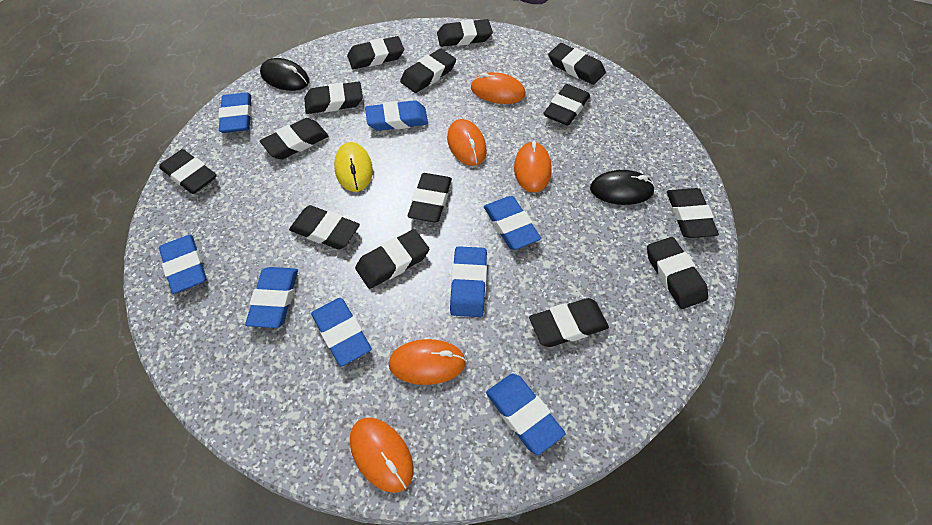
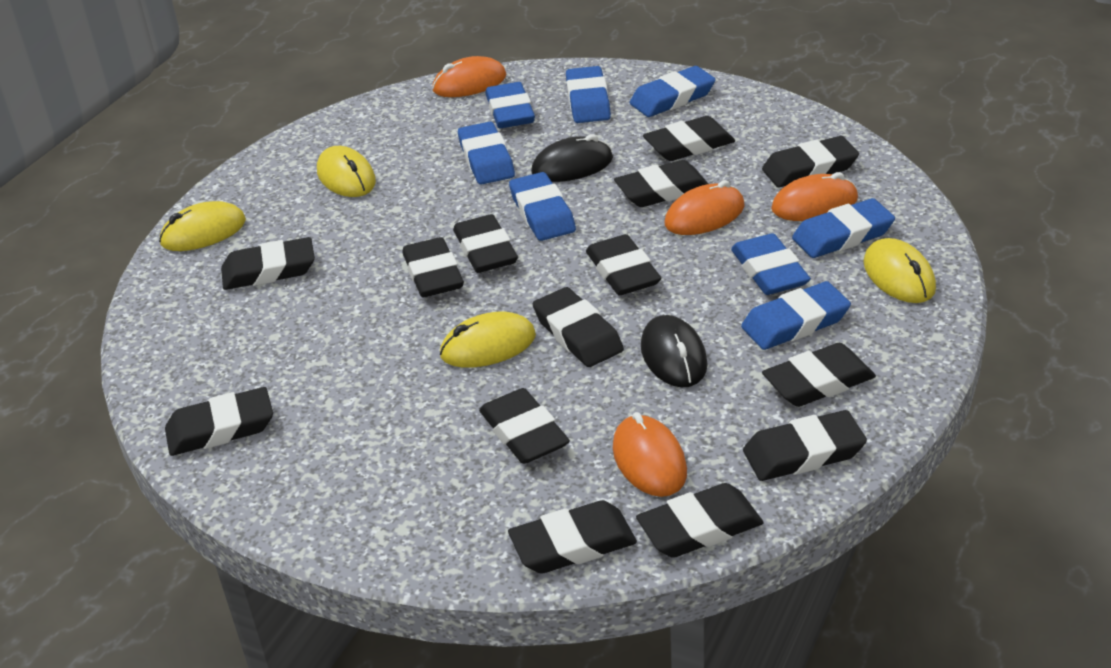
orange mouse: [350,417,414,493] [388,339,466,385] [447,119,487,166] [471,72,526,104] [514,141,552,193] = 5 -> [432,56,507,97] [613,412,687,497] [665,180,745,235] [771,172,858,221] = 4
yellow mouse: [334,142,373,192] = 1 -> [159,201,246,251] [317,146,376,197] [440,312,536,368] [863,238,936,303] = 4

